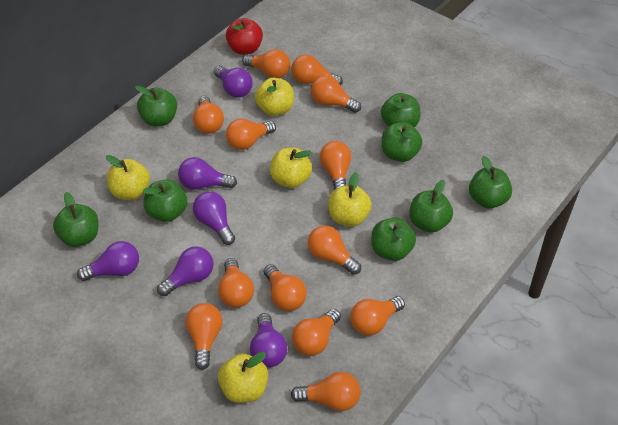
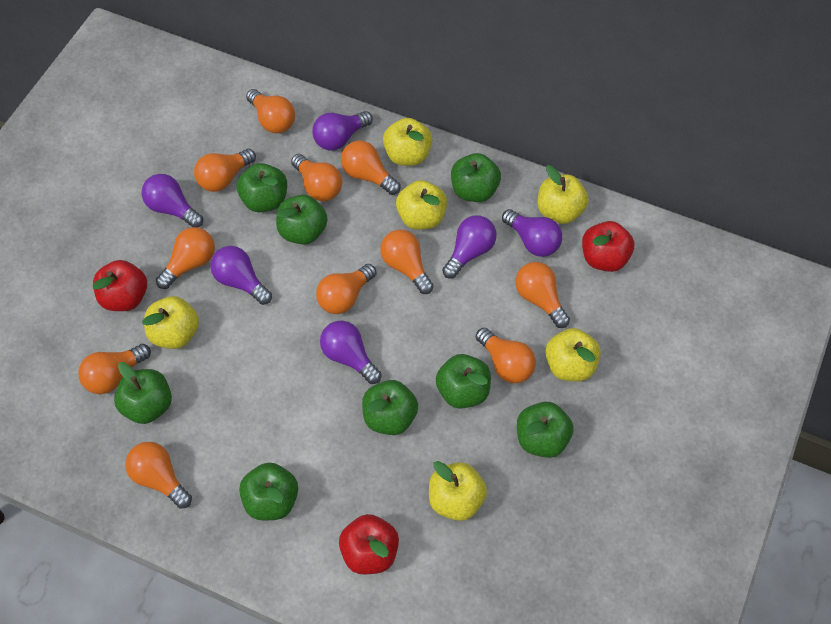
orange light bulb: [185,303,222,370] [193,96,224,134] [218,258,254,308] [226,119,276,150] [242,49,290,78] [264,264,307,311] [291,55,343,86] [291,372,361,411] [292,309,341,356] [308,225,361,275] [311,75,361,113] [320,141,351,189] [350,296,405,335] = 13 -> [78,344,151,394] [125,442,192,509] [156,227,215,289] [194,149,256,192] [246,89,295,133] [291,154,342,201] [316,264,377,314] [341,140,400,195] [380,230,434,294] [476,327,536,383] [515,262,570,328] = 11
red apple: [226,18,263,55] = 1 -> [92,260,147,311] [339,514,399,574] [582,221,635,272] = 3
yellow apple: [106,155,150,200] [218,352,268,403] [255,78,294,116] [270,147,312,188] [328,172,372,227] = 5 -> [142,296,199,349] [383,118,432,166] [396,180,447,230] [429,461,487,521] [538,165,589,224] [545,328,601,381] = 6

